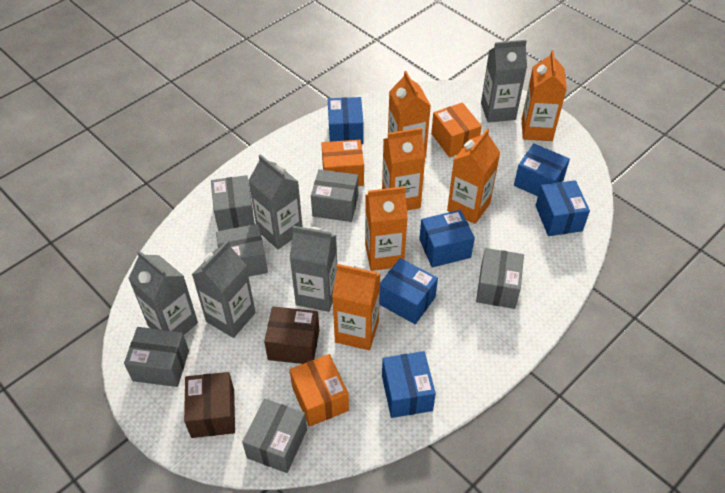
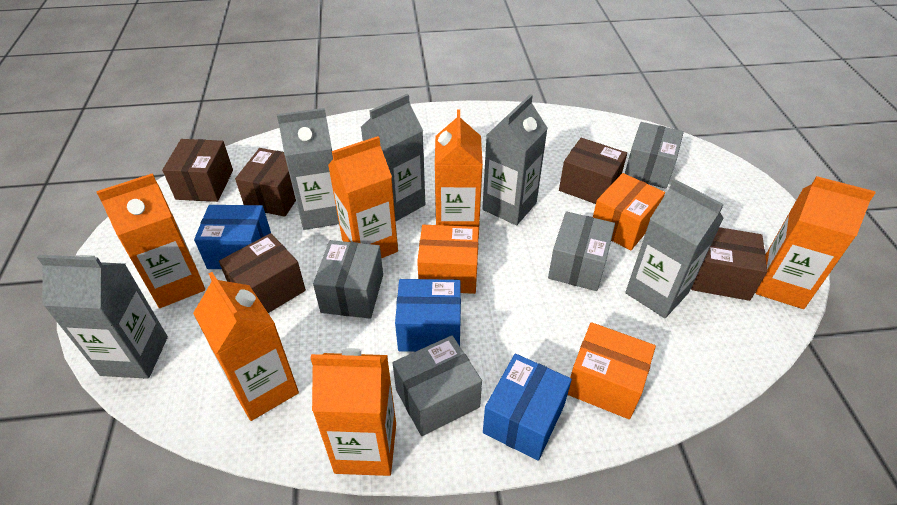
blue box: [328,97,363,144] [379,258,438,324] [382,351,436,418] [419,210,475,267] [514,144,570,196] [536,180,590,236] = 6 -> [194,205,271,269] [395,279,461,352] [483,354,572,461] = 3
brown box: [184,372,235,438] [264,307,319,364] = 2 -> [162,139,233,202] [219,233,306,313] [235,148,296,217] [559,138,627,204] [691,227,767,301] = 5
grey box: [124,327,189,387] [211,175,255,231] [216,224,268,277] [242,398,307,473] [311,169,358,222] [476,248,524,309] = 6 -> [313,240,383,319] [393,335,482,436] [548,211,615,291] [625,122,684,189] = 4

